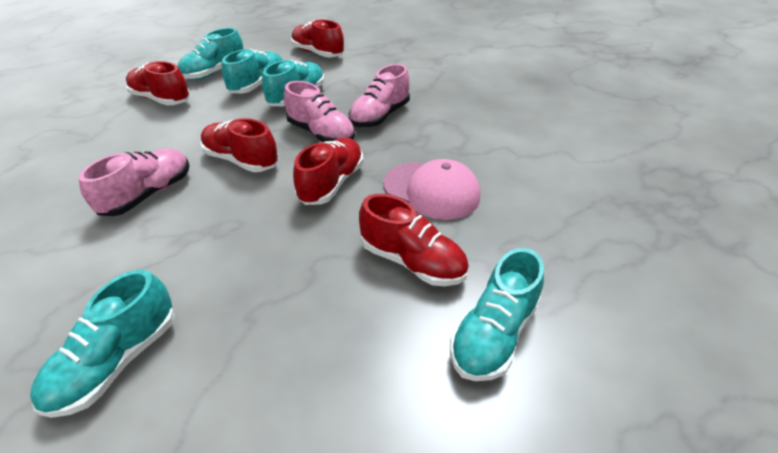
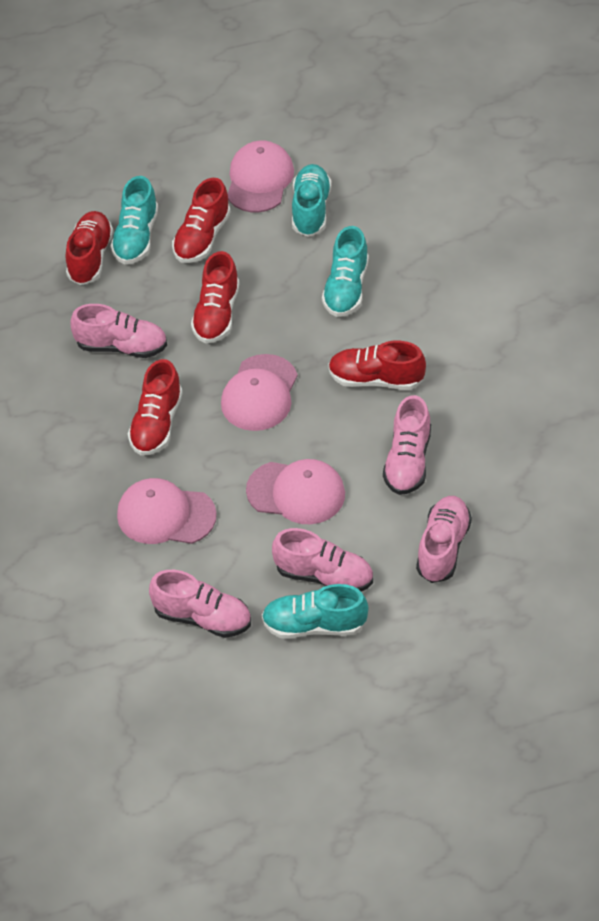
pink cap: [383,159,480,220] = 1 -> [117,478,217,544] [221,354,298,431] [228,140,294,212] [246,459,345,524] = 4
pink shoe: [79,149,190,216] [284,81,355,142] [349,64,410,128] = 3 -> [70,304,167,358] [149,570,251,638] [272,528,373,591] [383,395,431,495] [416,496,472,583] = 5
turquoise shoe: [30,269,175,418] [177,28,243,80] [222,49,283,93] [262,60,325,106] [450,248,544,381] = 5 -> [111,176,158,264] [262,584,368,639] [292,164,331,237] [322,226,369,317] = 4

